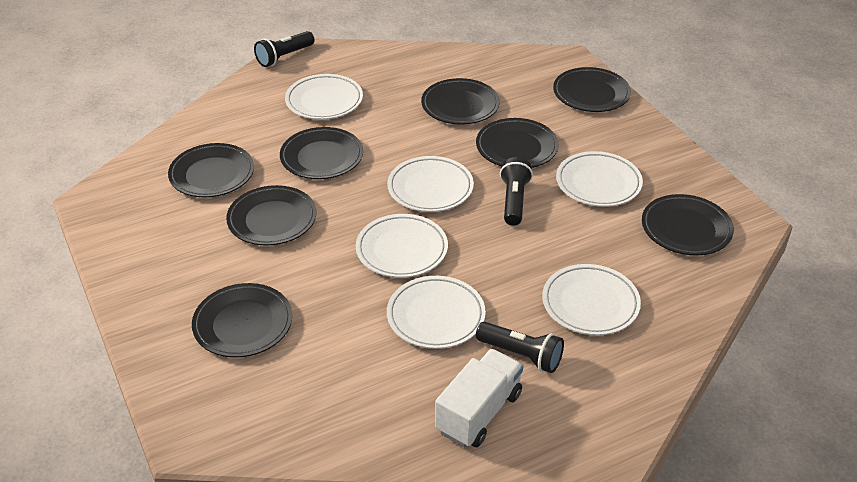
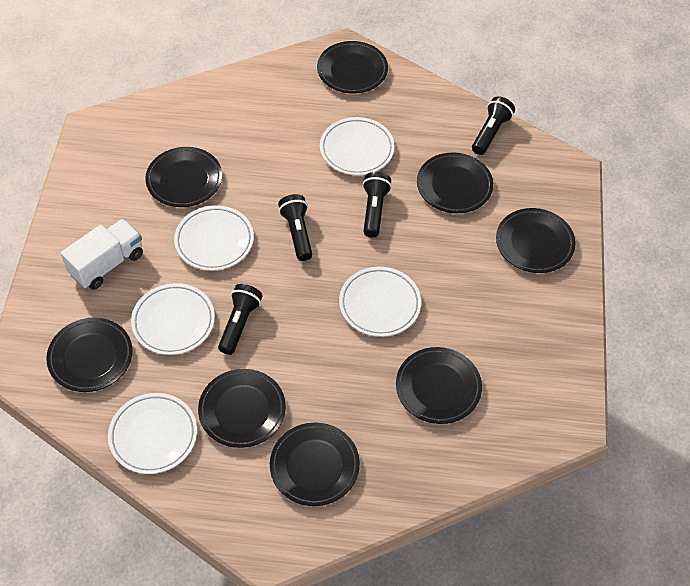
black flashlight: [254,31,315,67] [476,322,564,373] [500,157,533,226] = 3 -> [218,284,263,355] [278,194,312,261] [362,172,392,238] [472,96,515,155] = 4
white plate: [285,74,363,120] [356,214,448,278] [387,156,474,212] [387,276,486,349] [542,264,641,335] [556,151,643,207] = 6 -> [108,393,197,474] [131,283,215,355] [174,205,254,271] [320,117,395,175] [339,267,421,337] = 5

